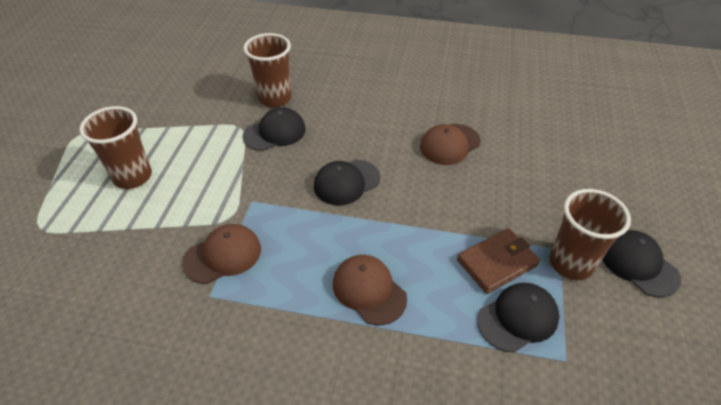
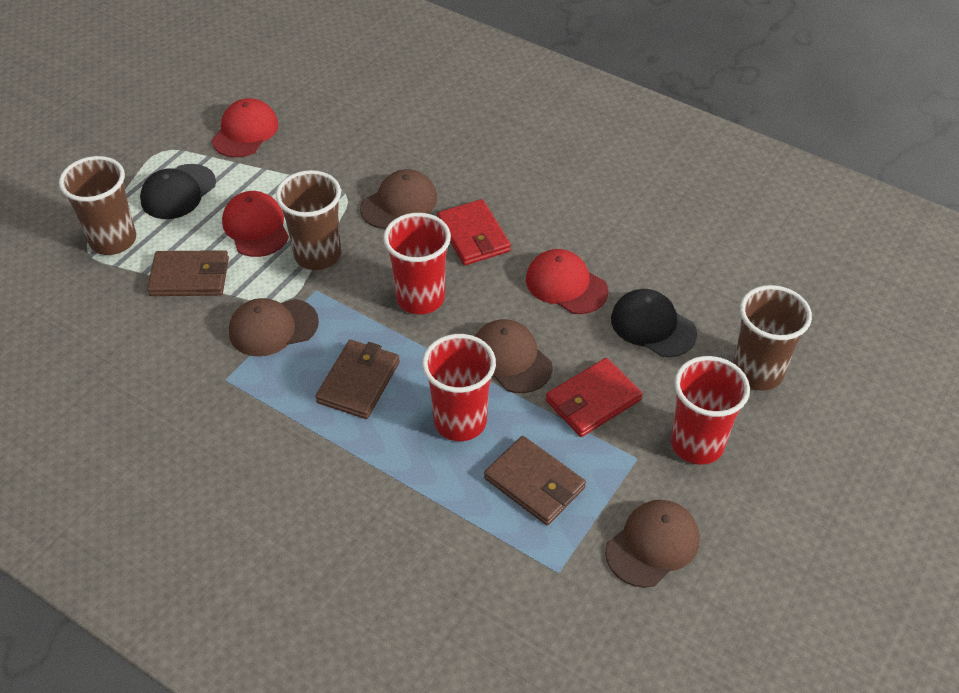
black cap: [243,107,306,151] [314,160,381,206] [477,283,559,353] [602,230,681,297] = 4 -> [140,164,216,219] [611,289,697,357] = 2
brown cap: [182,224,261,284] [333,255,407,325] [420,124,481,165] = 3 -> [229,298,319,357] [360,169,437,229] [475,319,553,393] [605,500,700,588] = 4
brown wallet: [457,228,540,294] = 1 -> [147,250,229,296] [315,340,400,419] [484,436,586,525] = 3
red cap: none = 0 -> [212,98,279,157] [222,191,289,257] [526,249,608,314] = 3
red cup: none = 0 -> [383,213,451,314] [422,334,496,441] [671,356,750,464] = 3
red wallet: none = 0 -> [437,199,511,265] [546,358,643,437] = 2

